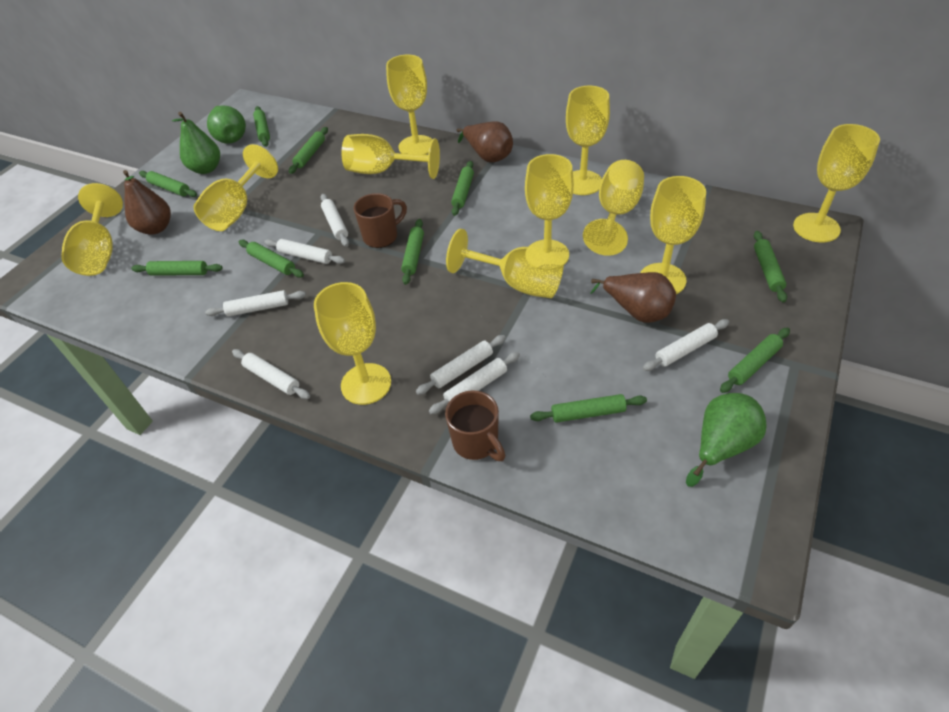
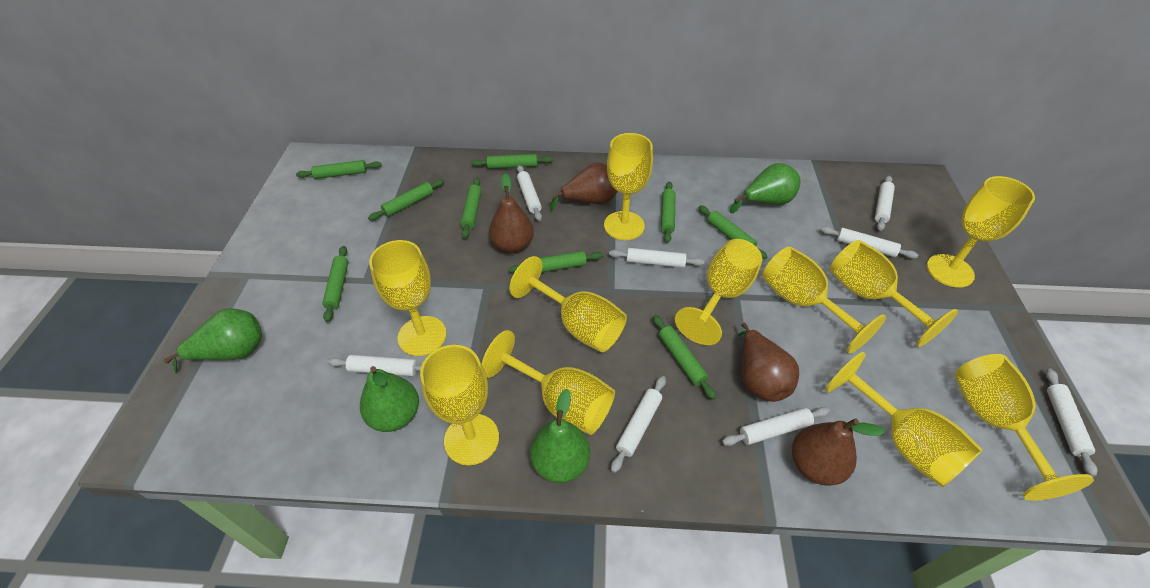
brown mug: [354,193,407,248] [445,390,505,461] = 2 -> none = 0
brown pear: [123,170,171,235] [457,121,513,162] [590,272,676,323] = 3 -> [489,173,534,253] [550,162,618,210] [738,323,799,402] [792,419,885,486] = 4
green pear: [172,112,220,174] [207,105,246,144] [686,393,767,487] = 3 -> [164,308,262,373] [360,366,419,432] [530,389,590,483] [730,163,800,213] = 4
green rolling pin: [131,261,223,276] [139,171,197,197] [239,240,304,278] [253,106,270,147] [289,127,328,174] [401,219,424,285] [451,161,474,216] [530,394,647,423] [720,328,790,393] [754,231,787,303] = 10 -> [296,160,382,179] [322,246,348,322] [368,179,445,221] [461,178,482,239] [471,154,553,169] [509,251,603,273] [653,315,716,400] [661,181,676,243] [698,205,768,259] = 9
white rolling pin: [205,290,306,317] [232,349,310,399] [264,239,345,264] [320,194,349,247] [416,335,506,395] [429,352,520,414] [643,319,729,371] = 7 -> [327,355,422,376] [517,165,542,221] [609,248,704,268] [611,376,666,473] [722,407,830,446] [820,227,918,259] [875,176,895,231] [1046,369,1098,477] = 8

